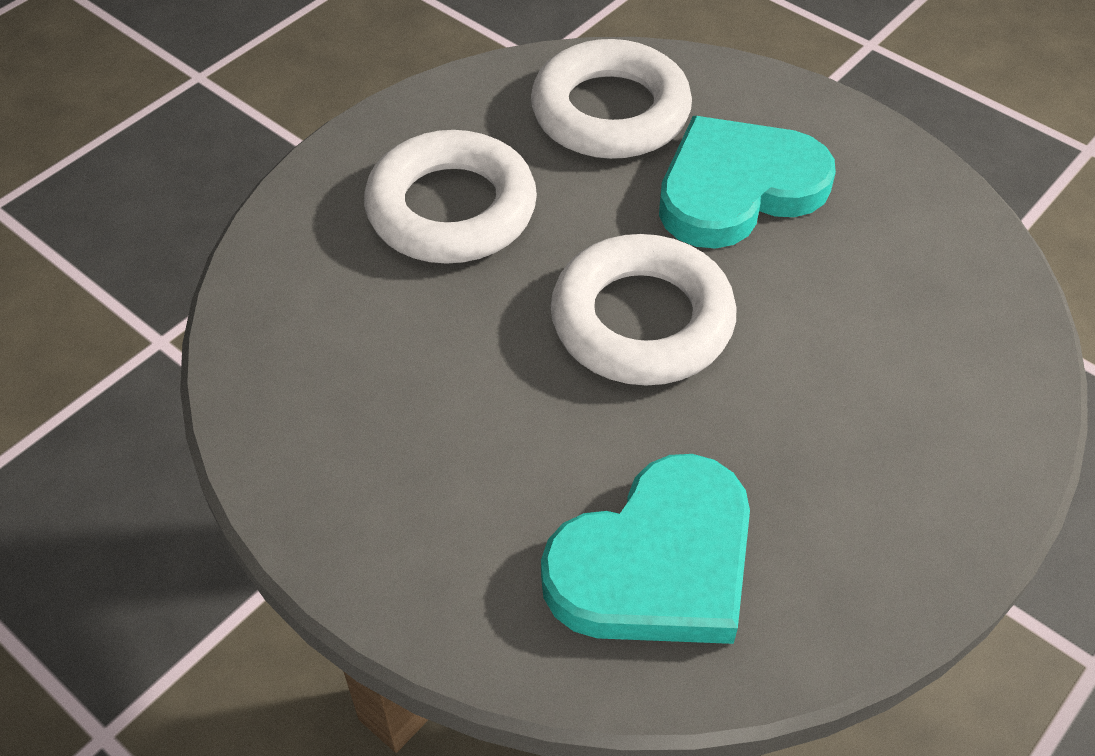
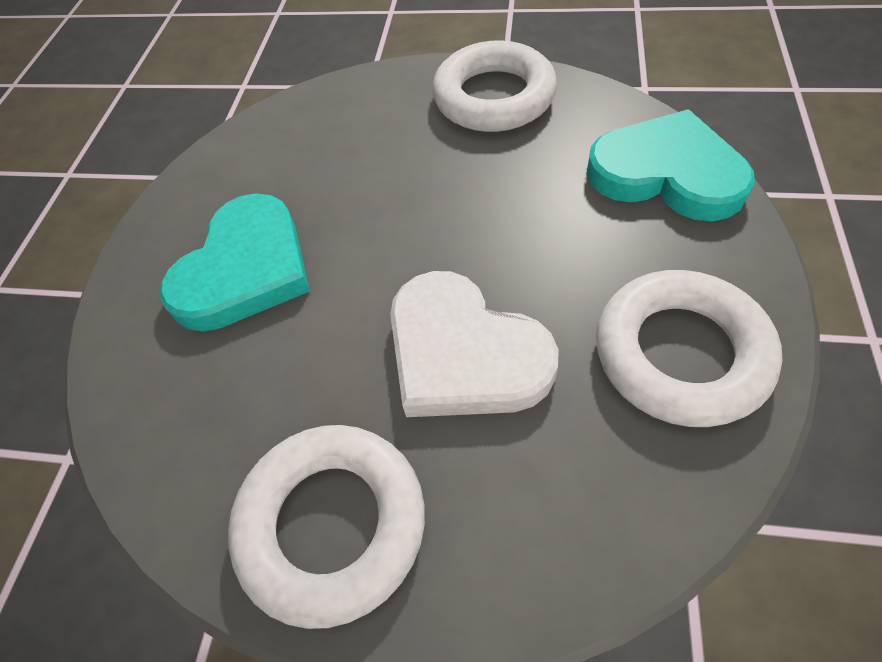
white heart: none = 0 -> [390,271,559,417] = 1

